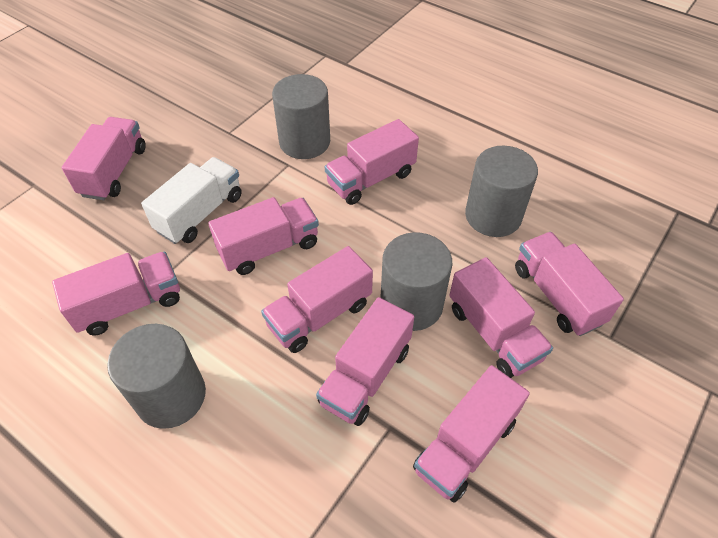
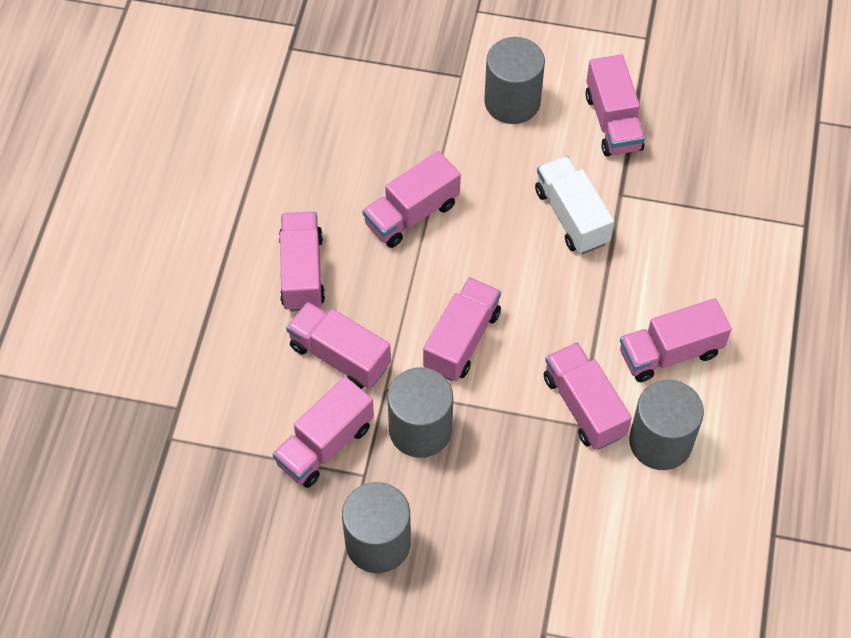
pink truck: [52,252,180,336] [61,117,146,200] [208,197,319,275] [261,246,373,353] [316,297,414,426] [325,119,419,205] [413,365,530,503] [449,257,553,378] [515,232,624,336] = 9 -> [273,376,374,488] [279,212,325,312] [286,302,391,389] [363,151,461,248] [423,277,501,381] [544,342,632,450] [585,54,645,156] [620,298,732,382] = 8

